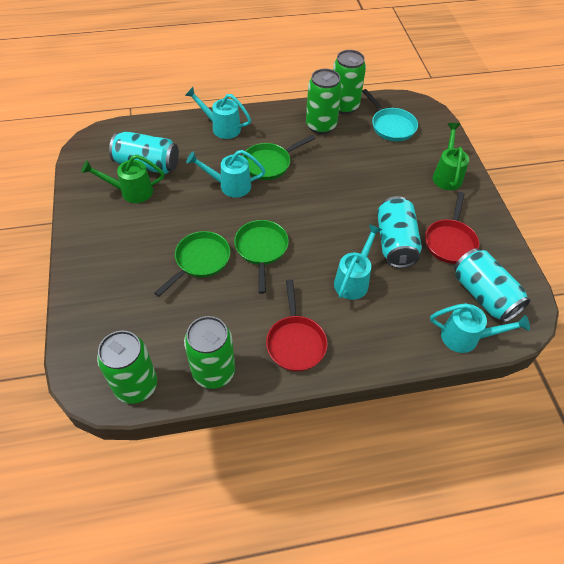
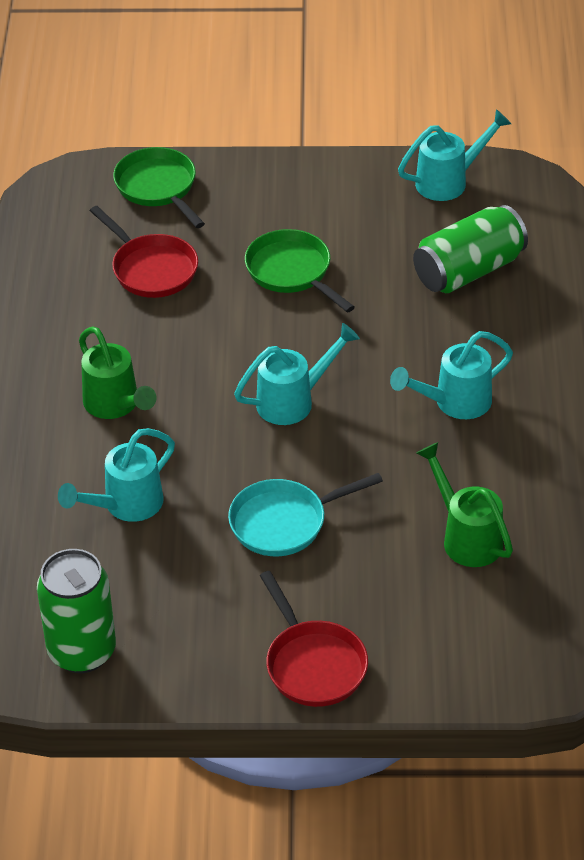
green can: [97,331,157,404] [184,316,235,389] [306,69,342,134] [333,50,366,114] = 4 -> [37,549,116,673] [413,205,528,293] = 2
green pan: [154,231,230,297] [234,220,289,294] [243,135,315,180] = 3 -> [113,147,205,228] [245,229,355,312] = 2
turquoise can: [109,131,179,174] [377,196,422,268] [454,248,530,323] = 3 -> none = 0

